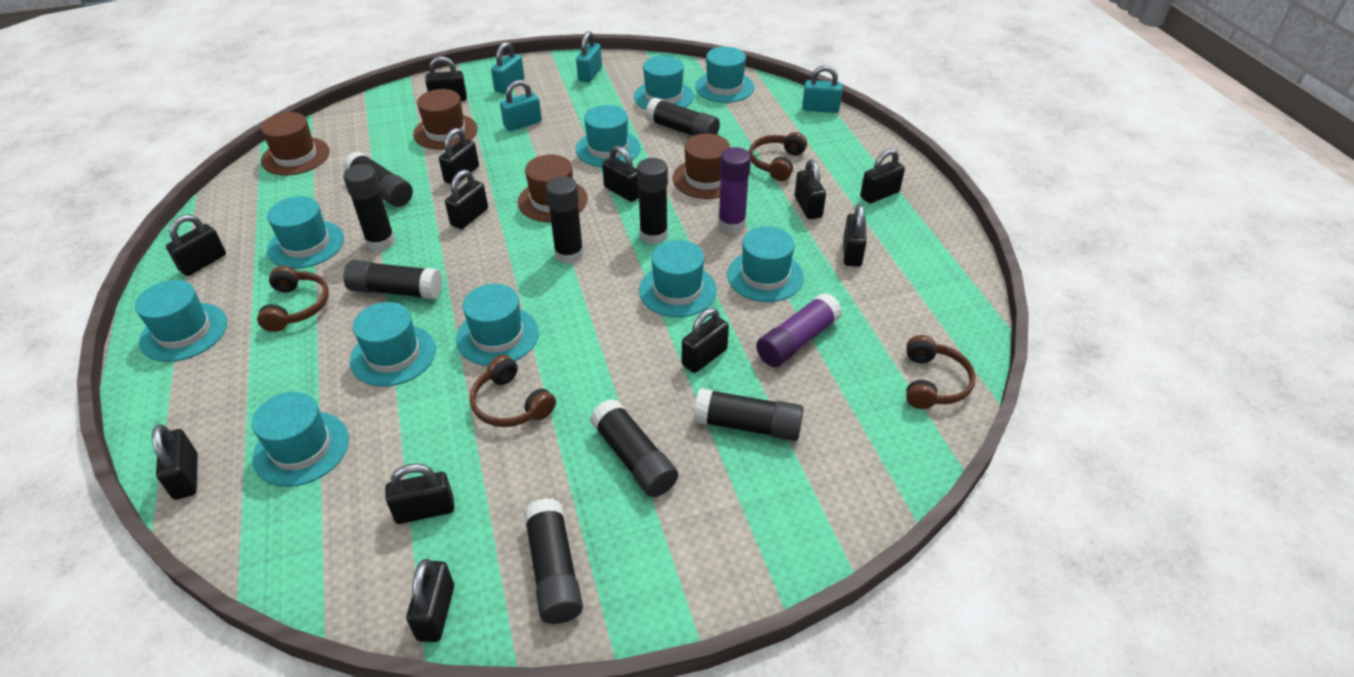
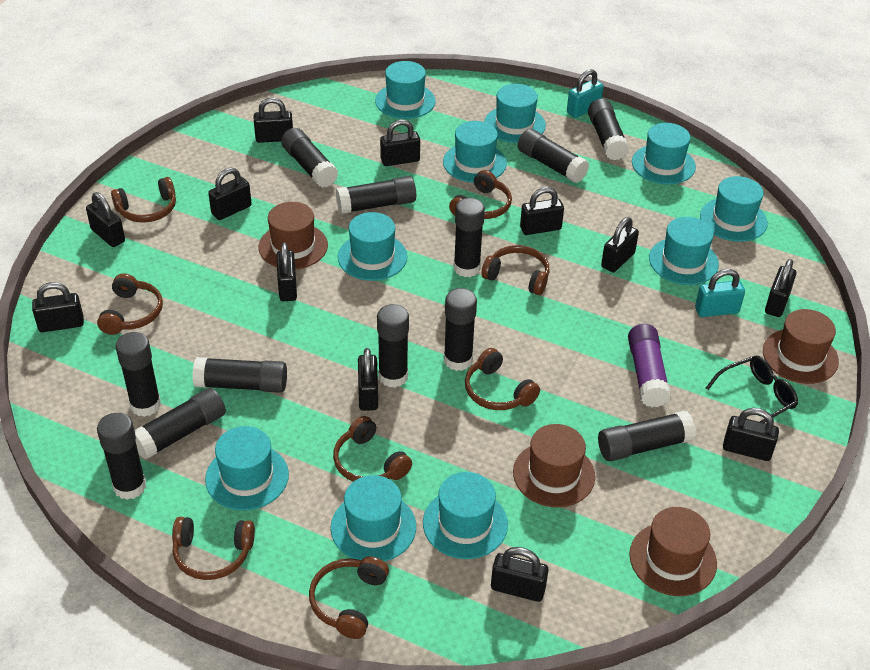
black glasses: none = 0 -> [706,356,798,423] = 1
black glue stick: [343,152,413,207] [343,164,395,251] [344,260,442,299] [524,498,583,624] [546,176,584,264] [590,399,678,497] [637,158,668,244] [646,98,720,136] [694,388,804,441] = 9 -> [97,413,146,500] [115,332,161,417] [134,388,226,460] [192,357,287,393] [281,128,338,188] [336,176,416,214] [377,304,409,388] [444,288,477,371] [454,198,485,277] [518,129,589,183] [588,99,629,160] [598,411,696,461] = 12
brown headphones: [257,266,329,332] [470,355,556,427] [749,132,807,181] [906,335,976,409] = 4 -> [97,273,163,335] [111,177,176,222] [172,517,255,580] [309,556,389,639] [333,416,412,482] [449,170,512,219] [465,348,540,410] [482,245,550,295] = 8
purple glue stick: [718,147,751,233] [756,293,842,367] = 2 -> [628,324,671,407] = 1
turquoise padlock: [491,42,525,94] [500,80,542,131] [576,31,602,83] [802,65,842,113] = 4 -> [567,69,603,118] [695,269,745,317] = 2

